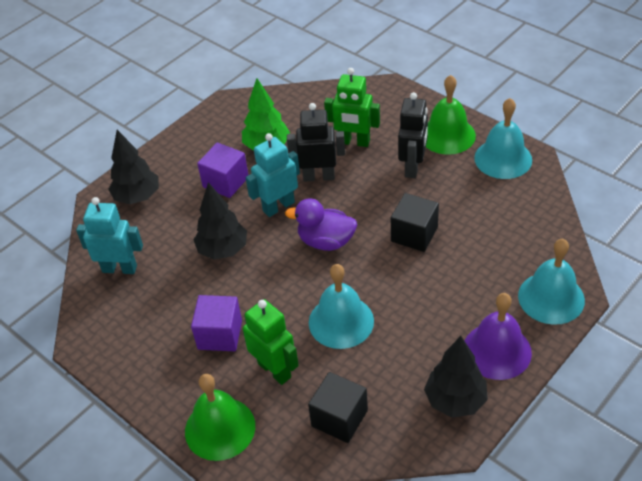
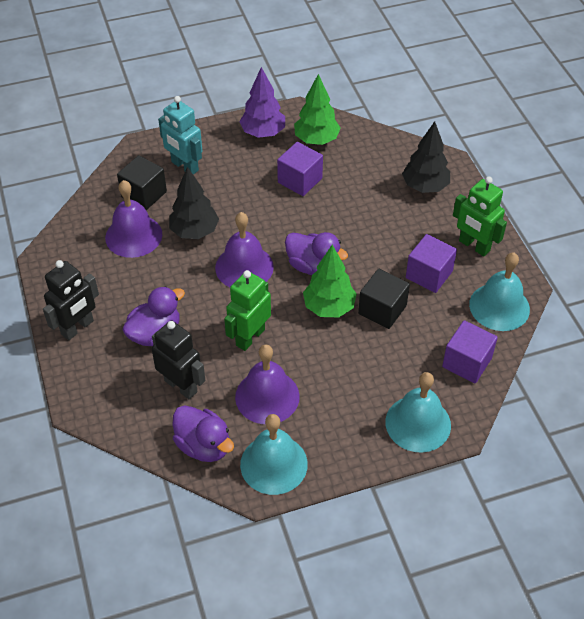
black tree: [108,130,159,204] [194,182,247,260] [424,336,488,417] = 3 -> [169,167,219,239] [402,121,450,193] = 2
green bell: [185,374,255,461] [426,75,476,155] = 2 -> none = 0
green tree: [242,78,290,151] = 1 -> [294,74,340,145] [303,245,357,317] = 2
purple bell: [465,293,532,380] = 1 -> [105,180,162,258] [215,212,274,287] [235,345,300,424] = 3
purple cube: [191,295,242,351] [197,143,248,198] = 2 -> [277,142,323,196] [406,234,457,293] [442,320,498,383] = 3
purple duck: [285,198,357,251] = 1 -> [122,286,185,346] [173,405,234,462] [285,232,348,275] = 3
purple tree: none = 0 -> [239,67,285,138] = 1
turquoise robot: [76,197,143,274] [246,133,300,217] = 2 -> [158,96,202,175] = 1

